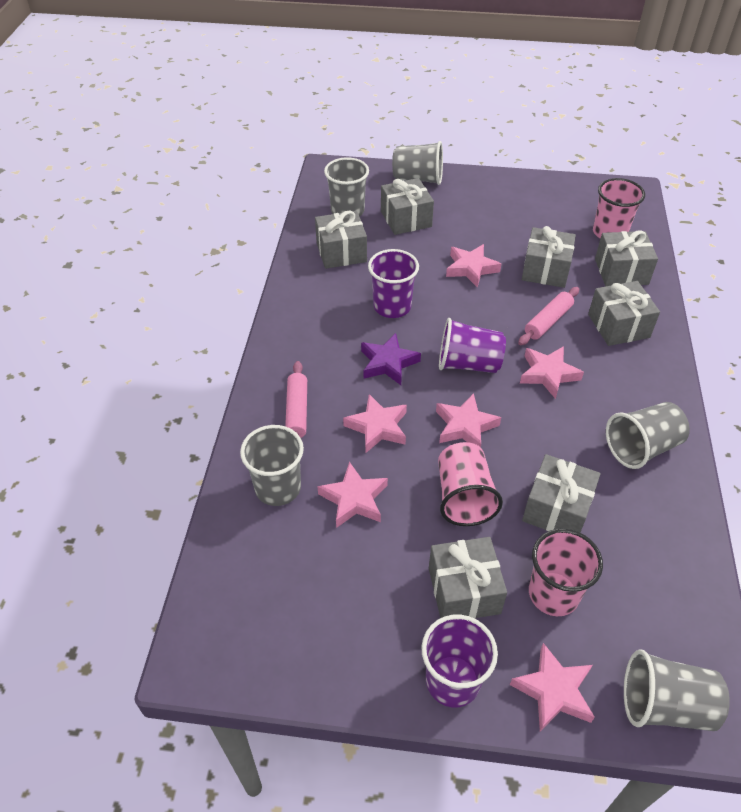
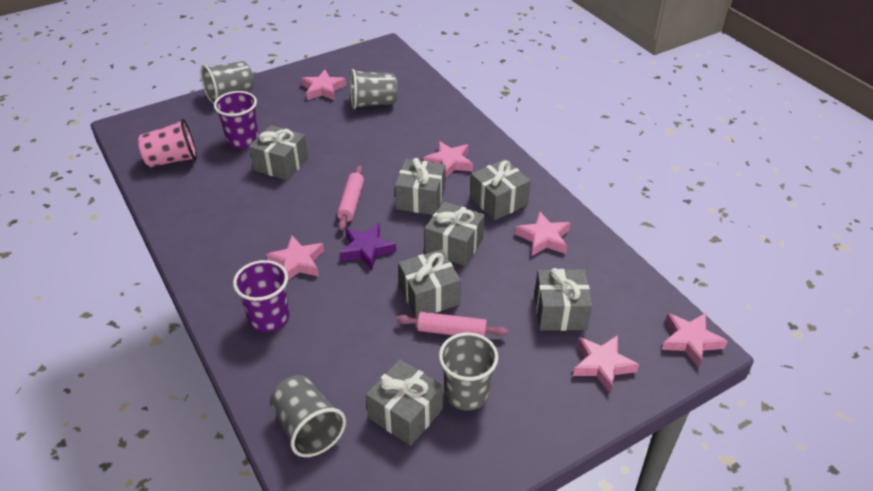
grey cup: [240,425,304,506] [324,157,369,217] [392,141,443,185] [606,402,690,469] [624,649,730,731] = 5 -> [201,61,254,104] [270,375,346,457] [350,69,398,109] [439,332,498,411] = 4
pink cup: [438,442,503,526] [529,528,603,616] [593,178,645,239] = 3 -> [138,119,197,167] = 1
purple cup: [368,249,419,318] [421,615,498,707] [439,318,506,373] = 3 -> [214,91,259,149] [233,260,289,332] = 2

